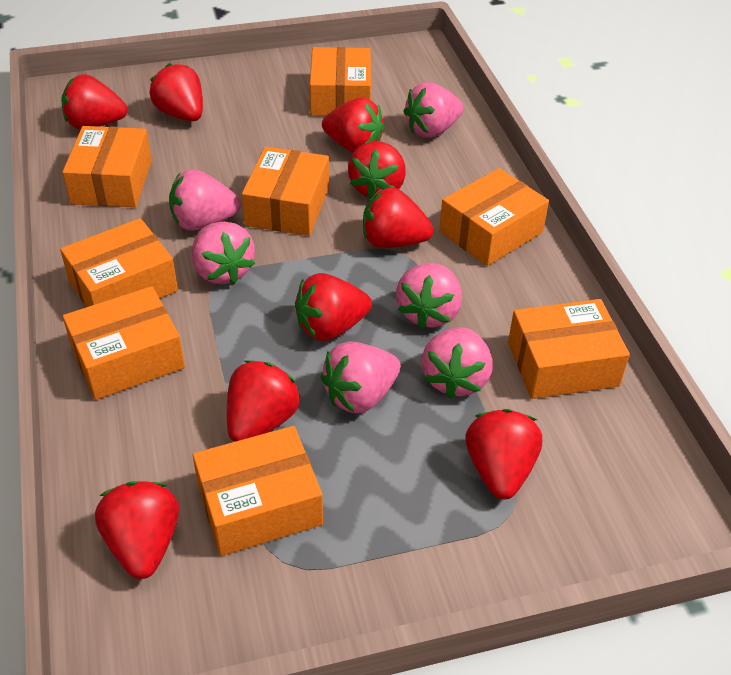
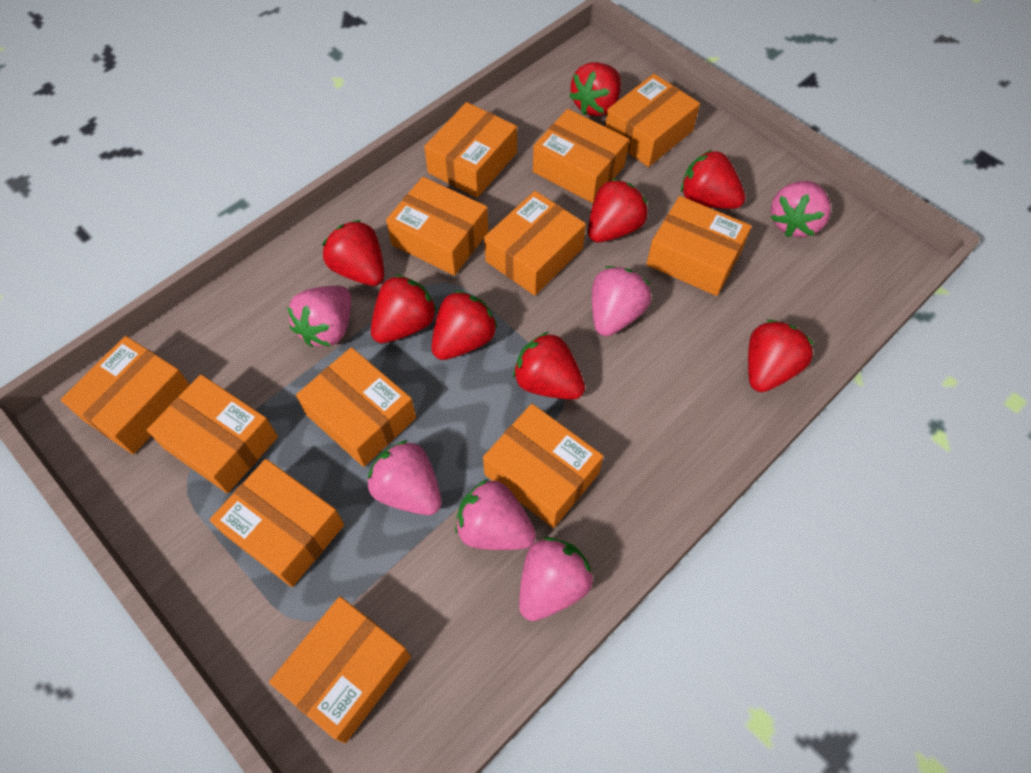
orange box: [60,218,178,307] [62,126,152,207] [63,286,185,400] [193,426,323,556] [242,147,329,236] [310,47,371,116] [439,168,549,266] [508,299,630,399] = 8 -> [61,336,190,454] [147,374,278,493] [210,459,344,587] [269,597,411,743] [296,347,416,467] [386,177,488,276] [424,102,517,198] [483,404,603,528] [484,191,586,296] [533,109,629,203] [605,74,700,167] [646,196,752,296] = 12
red strawberry: [61,74,128,130] [95,481,179,579] [149,63,203,121] [227,360,301,442] [295,273,372,341] [322,98,384,153] [348,142,406,199] [363,187,434,248] [465,409,542,500] = 9 -> [323,220,384,286] [371,274,437,343] [431,290,498,360] [513,332,585,400] [569,62,621,116] [588,179,648,243] [681,150,745,209] [748,320,814,392] = 8

